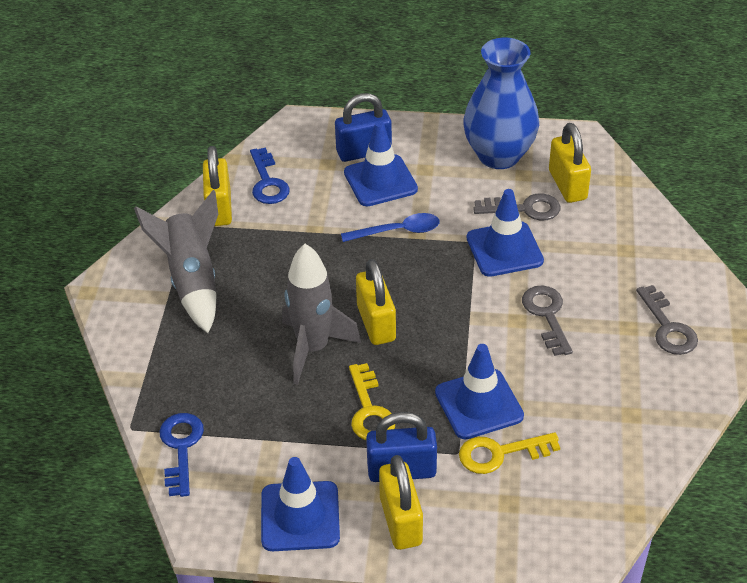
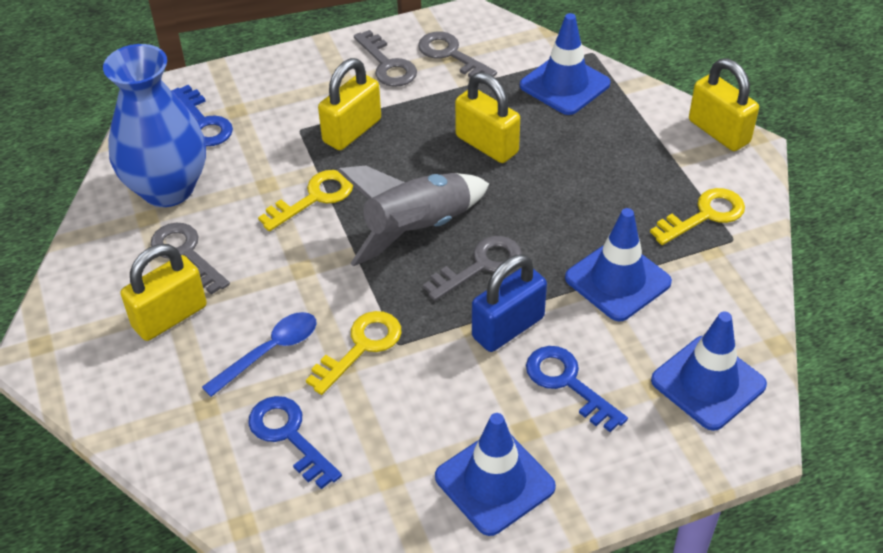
blue key: [160,413,204,497] [250,147,290,204] = 2 -> [172,85,233,146] [248,396,342,489] [526,346,628,432] = 3
blue padlock: [335,93,392,162] [366,412,437,482] = 2 -> [472,255,547,352] = 1
grey key: [473,193,560,221] [522,286,573,356] [636,285,698,355] = 3 -> [151,223,230,295] [354,30,417,87] [418,32,497,78] [423,236,522,301] = 4
grey rocket: [134,190,218,333] [282,244,361,385] = 2 -> [337,166,489,266] = 1
yellow key: [349,363,395,440] [459,432,560,474] = 2 -> [258,170,353,231] [306,311,402,395] [650,188,745,245] = 3

